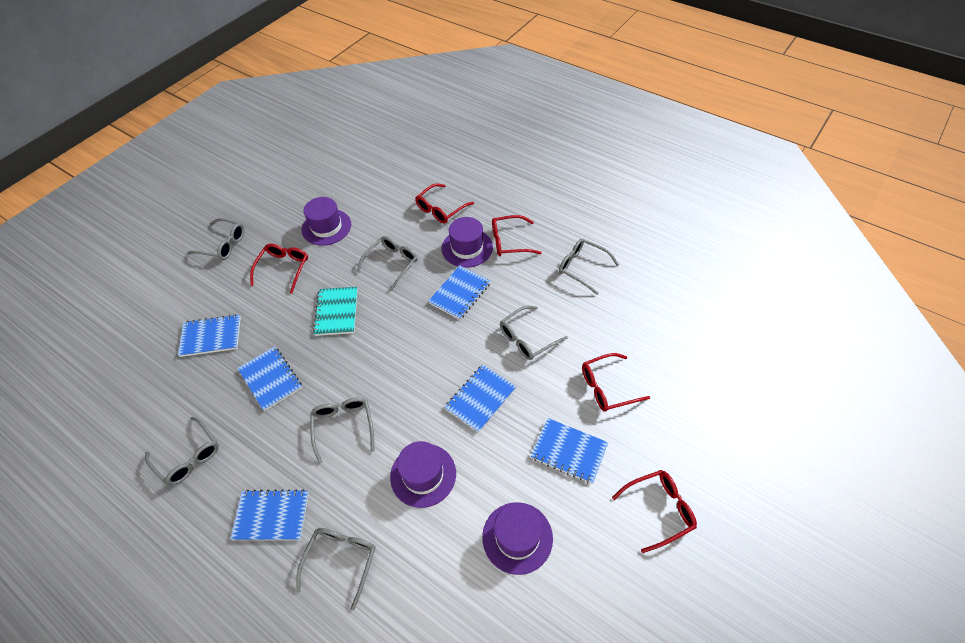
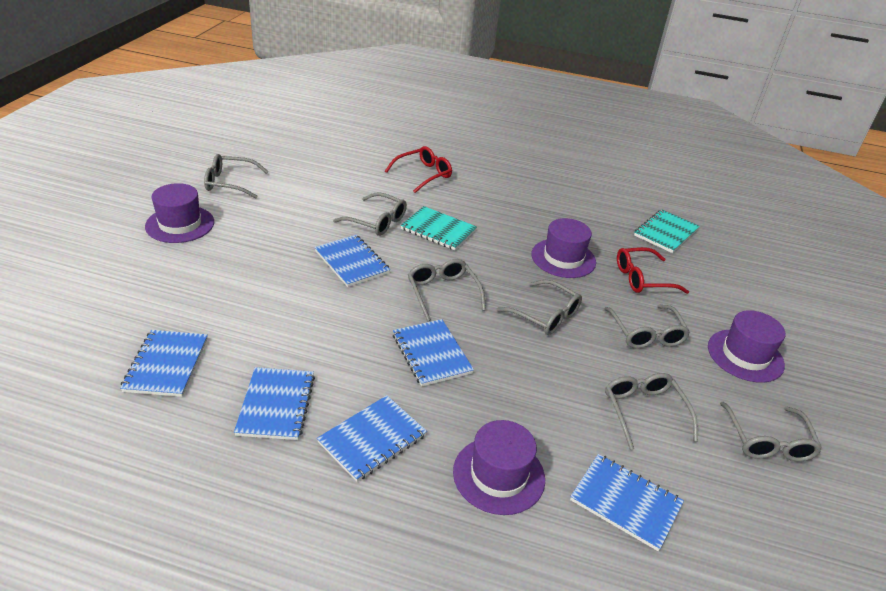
red glasses: [250,244,308,294] [415,183,474,223] [492,215,542,256] [582,353,650,412] [612,470,697,553] = 5 -> [385,146,452,193] [617,247,689,294] = 2
turquoise notebook: [313,287,358,336] = 1 -> [400,206,477,250] [634,210,700,253] = 2

